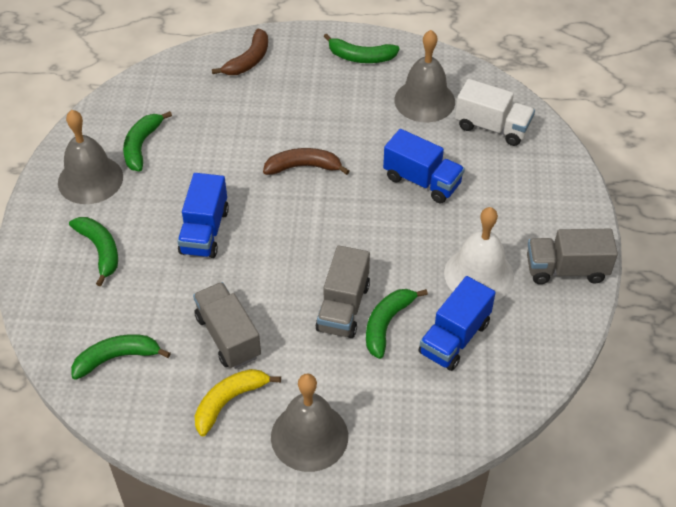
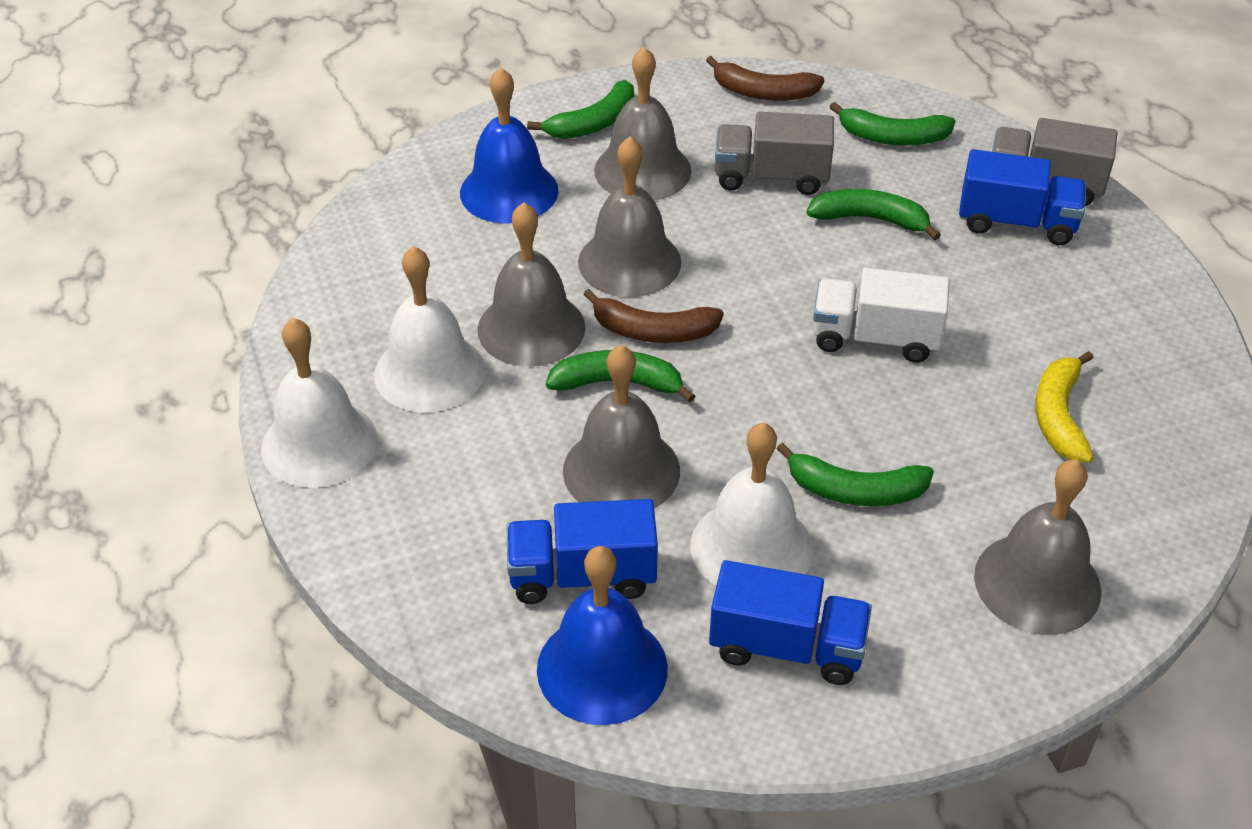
blue bell: none = 0 -> [460,67,559,224] [537,546,668,725] = 2
grey bell: [58,110,123,204] [271,373,348,472] [394,30,455,123] = 3 -> [477,202,585,367] [563,345,680,508] [578,137,681,297] [594,47,692,201] [974,459,1101,635] = 5
grey truck: [193,282,261,369] [315,245,370,338] [527,229,618,284] = 3 -> [715,112,834,195] [992,118,1117,206] = 2
white bell: [444,207,514,301] = 1 -> [261,318,378,488] [374,246,485,413] [691,422,813,586] = 3

